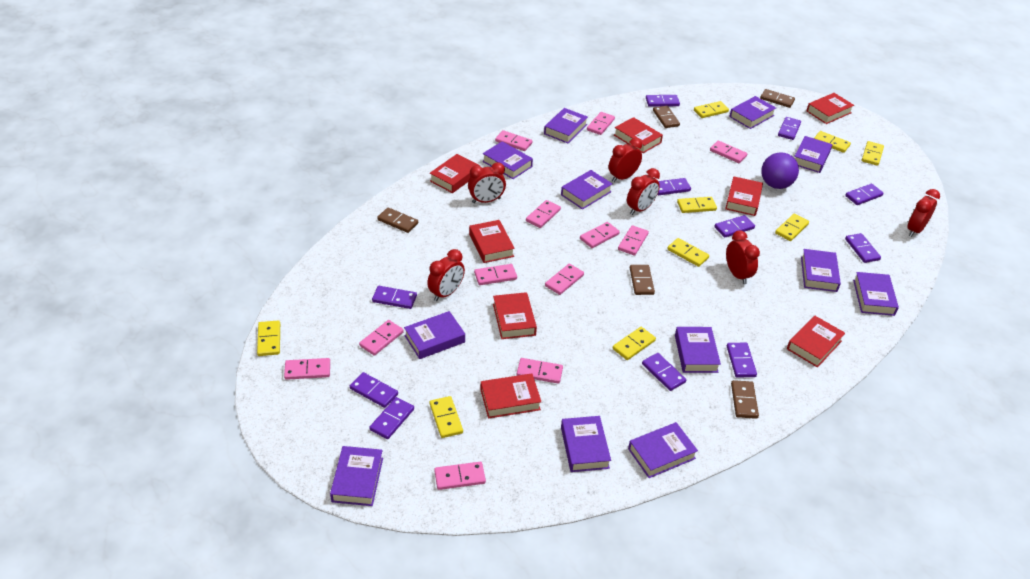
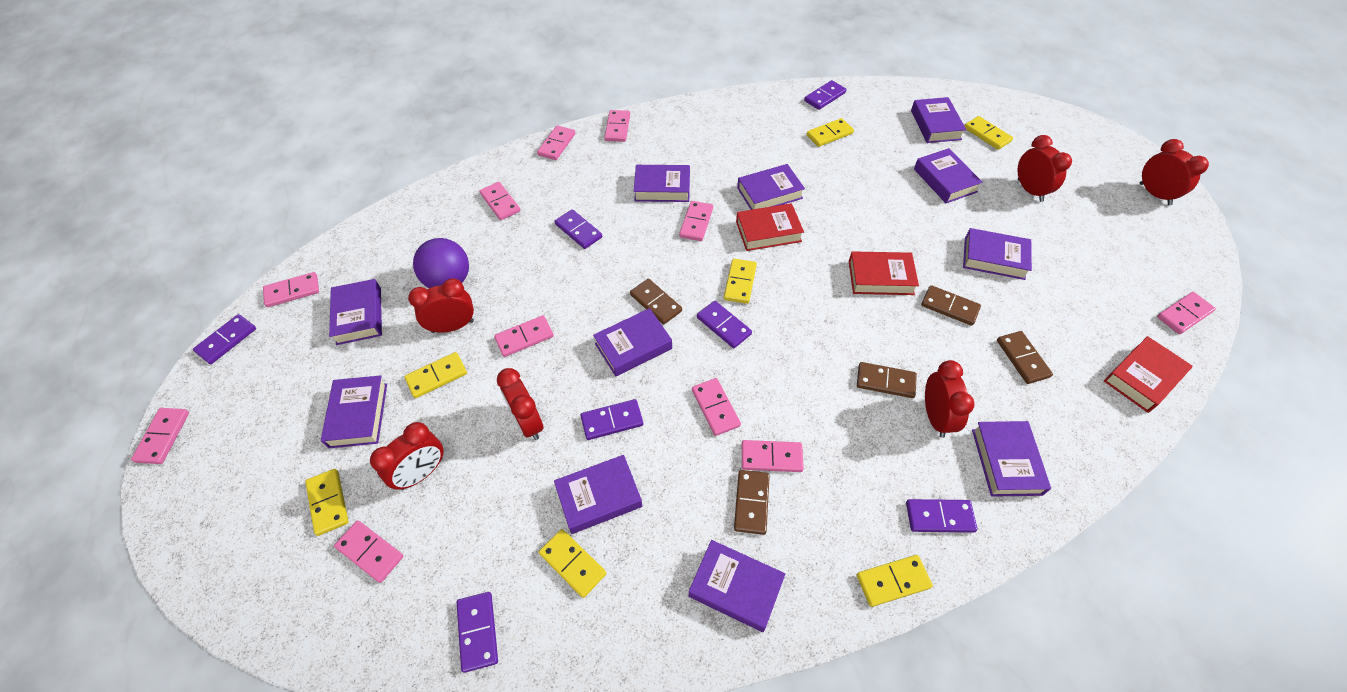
pink domino: [284,358,330,380] [359,320,404,356] [434,462,486,490] [474,264,517,285] [495,130,532,151] [517,358,563,384] [526,200,561,228] [545,264,584,295] [580,222,620,248] [587,112,615,135] [618,225,649,255] [710,141,747,163] = 12 -> [131,408,189,464] [263,272,319,307] [334,520,404,583] [480,182,520,220] [494,315,554,357] [537,125,575,160] [604,110,630,142] [679,201,713,241] [692,378,741,436] [742,440,804,472] [1157,292,1216,334] = 11
purple book: [330,446,383,506] [404,311,465,359] [482,141,533,179] [544,108,588,143] [561,170,612,209] [561,416,611,472] [628,422,698,478] [675,327,721,373] [729,96,776,129] [794,136,832,173] [801,249,841,292] [853,272,899,316] = 12 -> [321,375,387,448] [329,279,382,345] [554,455,642,534] [593,308,672,376] [634,165,690,202] [689,540,785,632] [737,164,805,210] [911,97,966,143] [914,148,983,203] [963,228,1032,280] [972,421,1051,497] = 11
purple domino: [350,372,398,408] [369,397,414,439] [372,286,417,309] [642,353,686,391] [646,95,680,107] [658,178,691,195] [715,215,755,238] [727,343,757,377] [778,117,801,140] [845,184,884,205] [845,233,881,263] = 11 -> [193,314,256,364] [456,592,498,673] [555,209,602,249] [581,399,643,440] [697,301,752,348] [804,80,846,110] [906,499,977,533] = 7
red book: [430,154,480,193] [469,220,515,263] [480,374,541,418] [493,292,537,339] [614,117,663,153] [725,176,763,216] [787,316,845,368] [807,93,854,124] = 8 -> [736,203,804,251] [849,251,919,295] [1104,336,1193,413] = 3
yellow domino: [257,321,280,356] [430,396,463,438] [613,327,656,360] [667,238,709,267] [677,197,717,213] [694,101,729,118] [775,214,809,241] [814,131,851,153] [862,141,884,166] = 9 -> [305,469,349,536] [404,352,467,398] [539,529,606,598] [724,259,757,304] [807,118,854,147] [857,555,933,607] [965,116,1013,150] = 7

